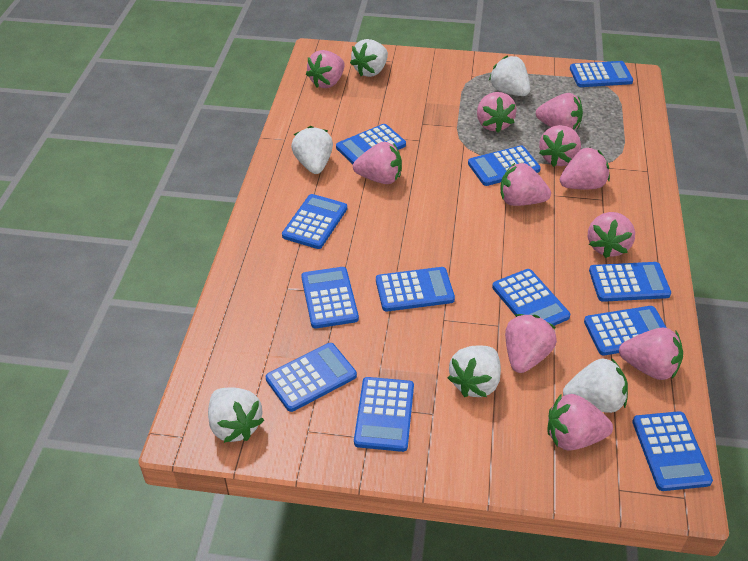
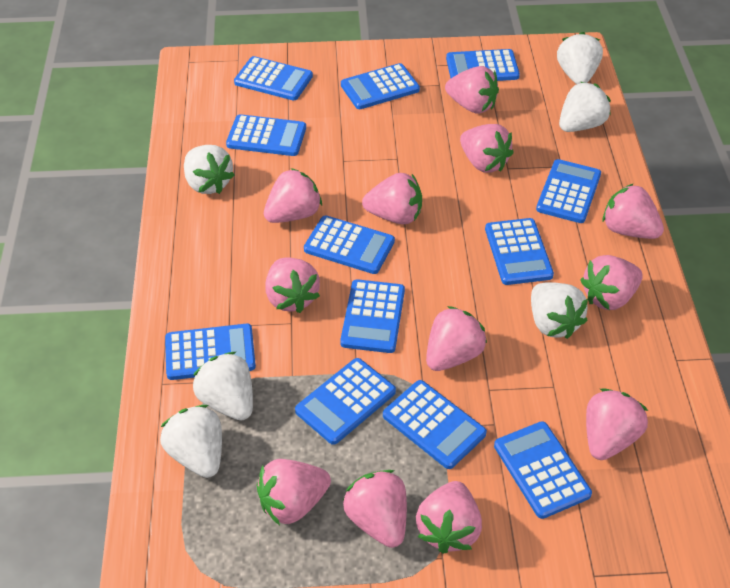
pink strawberry: [306,50,345,88] [353,142,402,184] [477,92,517,133] [500,163,551,206] [505,314,557,373] [536,93,583,130] [539,125,581,167] [548,394,613,451] [560,147,610,189] [588,212,635,258] [619,328,683,380] = 11 -> [257,459,331,525] [264,168,322,223] [266,257,320,313] [343,470,407,548] [362,173,422,224] [416,481,482,554] [426,306,487,371] [445,66,499,114] [460,124,514,173] [580,255,643,310] [586,388,648,460] [603,183,664,239] = 12

